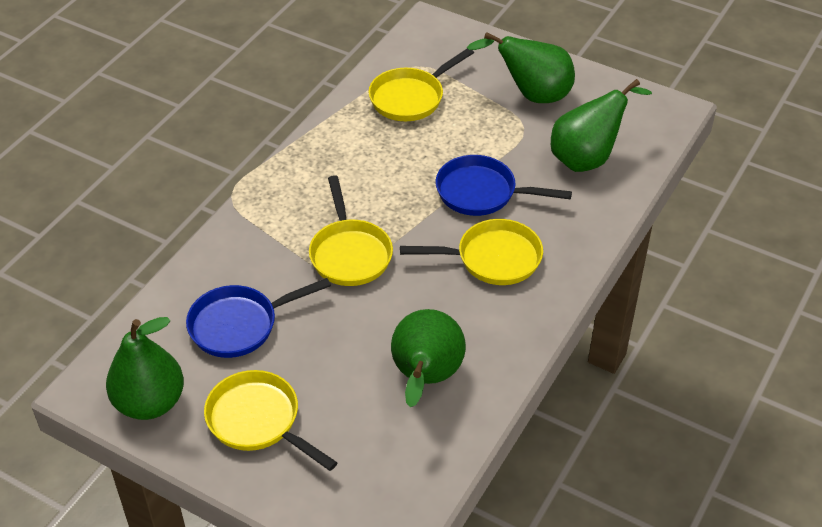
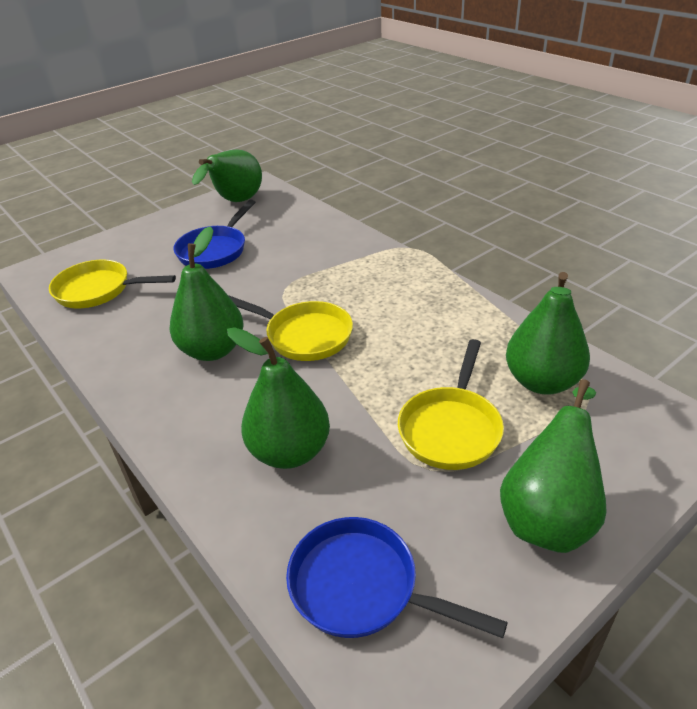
green pear: [106,317,184,420] [391,309,466,407] [467,32,575,103] [551,79,652,172] = 4 -> [169,226,244,361] [192,150,262,202] [227,327,330,469] [500,379,607,553] [506,272,590,395] = 5
yellow pan: [204,370,338,471] [309,175,393,286] [369,48,474,121] [400,219,543,285] = 4 -> [49,260,176,308] [228,295,353,361] [398,339,504,470] = 3

